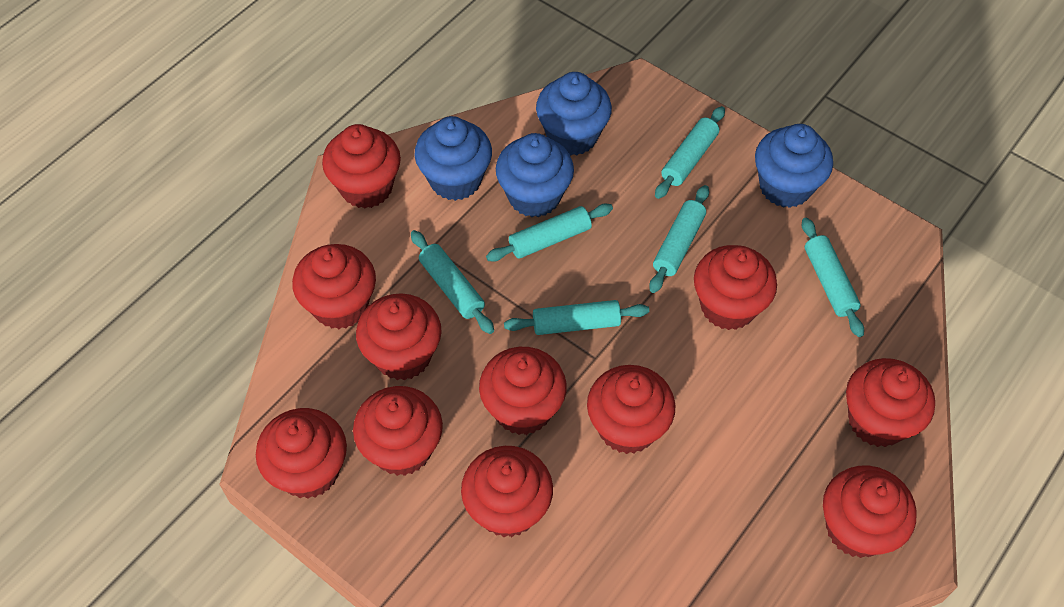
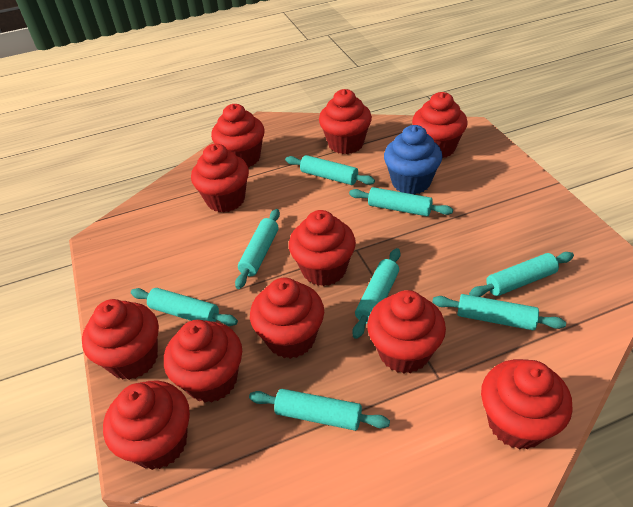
blue cupcake: [415,116,492,201] [496,133,574,217] [536,72,612,156] [755,124,833,208] = 4 -> [384,125,443,195] = 1
turquoise rolling pin: [411,230,494,334] [486,204,613,262] [504,300,649,335] [649,185,709,293] [655,106,725,199] [802,217,864,337] = 6 -> [131,288,238,326] [235,209,280,289] [249,389,390,431] [285,155,375,185] [349,187,453,216] [352,248,400,339] [432,294,566,330] [469,252,574,297] = 8

